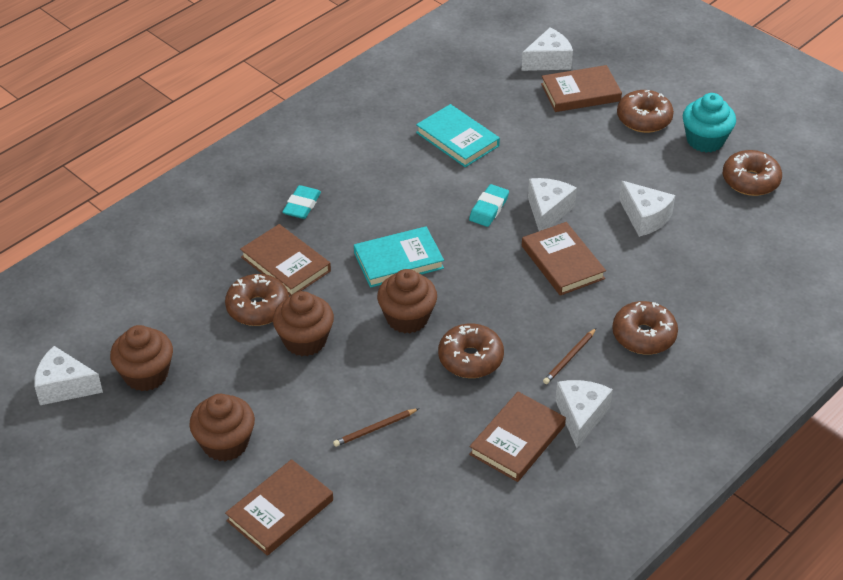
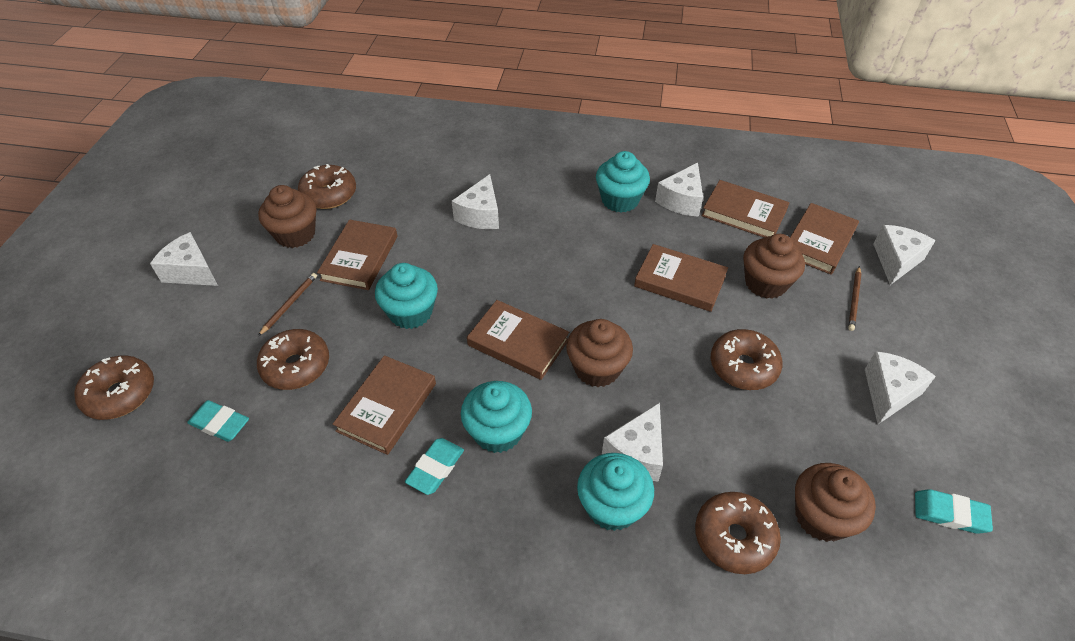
brown book: [225,459,333,556] [240,224,331,296] [469,392,566,482] [522,222,606,296] [541,65,622,112] = 5 -> [317,219,397,290] [333,355,436,455] [467,300,569,380] [634,244,728,312] [701,180,790,238] [790,203,859,275] = 6
turquoise book: [354,226,444,288] [416,104,500,167] = 2 -> none = 0
turquoise cupcake: [683,93,736,153] = 1 -> [375,263,438,329] [461,381,532,453] [577,453,654,531] [596,151,650,213] = 4
turquoise eraser: [282,185,321,219] [469,184,509,227] = 2 -> [187,400,249,442] [405,438,464,495] [915,489,993,534] = 3
white cheese: [34,346,103,405] [521,28,573,71] [528,178,577,231] [555,380,613,448] [619,181,675,237] = 5 -> [150,232,218,286] [452,174,499,229] [602,402,663,482] [655,162,703,217] [865,351,936,424] [873,225,936,285] = 6

